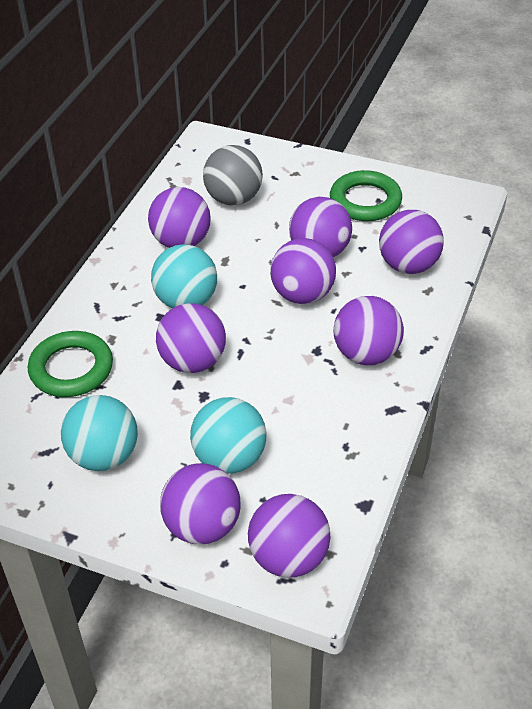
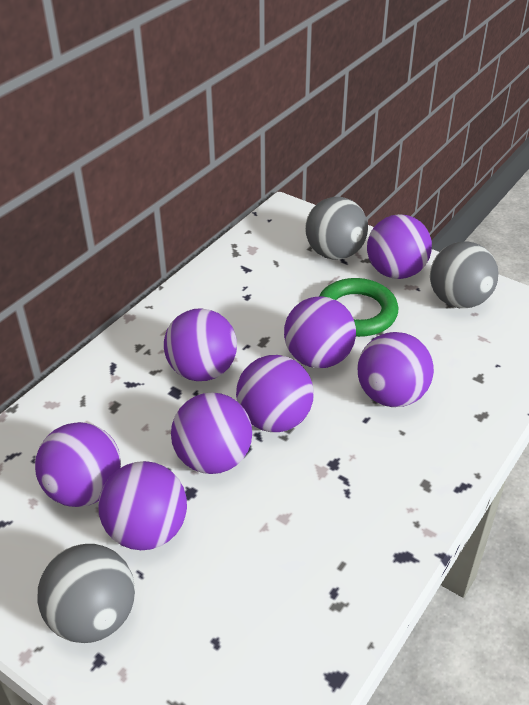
green ring: [28,331,113,397] [330,170,402,221] = 2 -> [319,278,398,337] = 1
grey ball: [203,145,263,205] = 1 -> [38,544,135,643] [305,197,368,260] [430,242,498,308] = 3
turquoise ball: [61,395,138,471] [151,244,217,308] [190,397,266,474] = 3 -> none = 0

